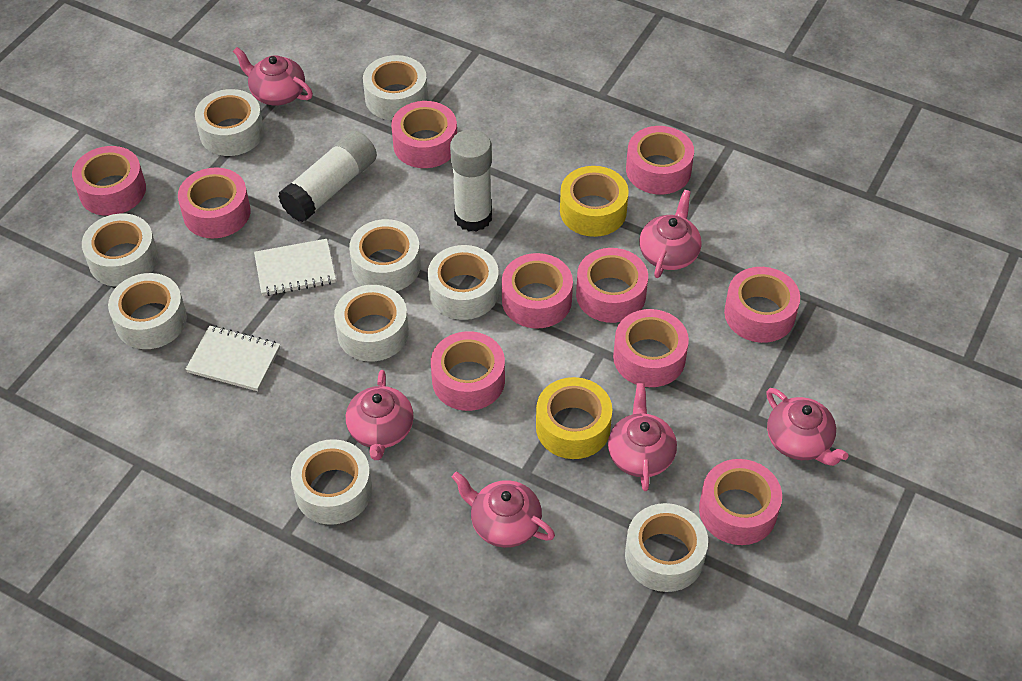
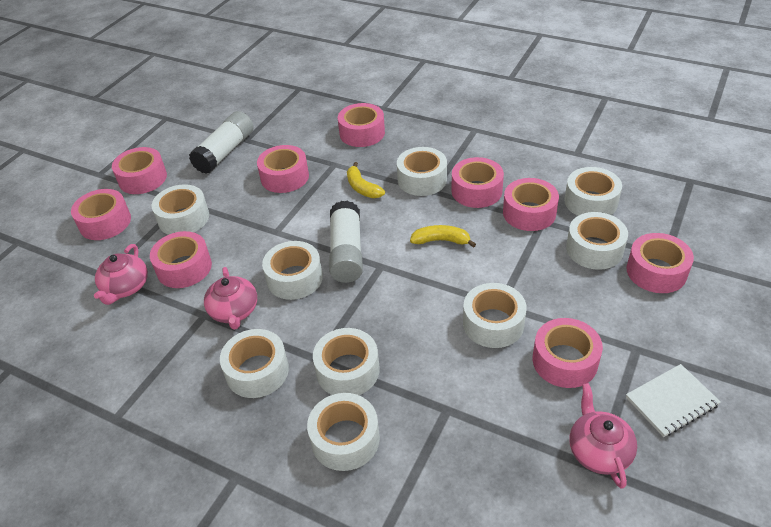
pink tape: [72,146,146,216] [178,168,251,238] [391,101,457,168] [431,331,505,411] [502,253,573,329] [576,248,648,323] [613,309,689,387] [626,126,694,195] [699,459,782,545] [724,267,800,343] = 10 -> [71,189,131,240] [112,147,167,194] [150,231,212,288] [257,145,309,193] [338,103,385,147] [451,157,504,208] [503,178,559,231] [532,318,603,388] [627,233,694,293] = 9
pink teapot: [233,47,313,106] [346,370,414,460] [452,472,555,548] [608,383,677,491] [639,190,702,278] [766,388,848,466] = 6 -> [94,244,148,305] [204,267,257,330] [570,383,637,489] = 3
white notebook: [185,326,280,391] [254,239,336,296] = 2 -> [626,364,721,437] = 1
yellow banana: none = 0 -> [347,162,385,198] [410,225,476,248] = 2
yellow tape: [536,377,612,459] [560,166,629,237] = 2 -> none = 0

